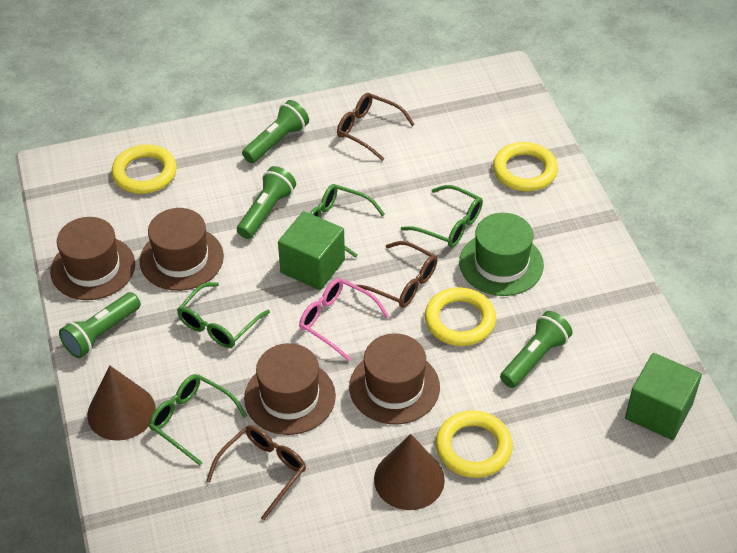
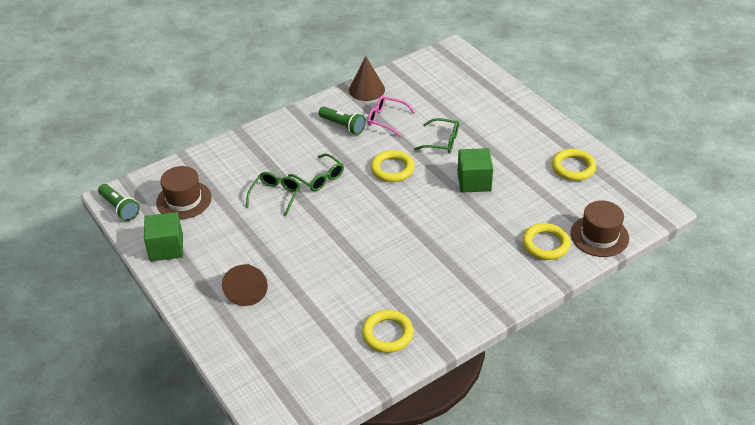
brown glasses: [206,425,306,520] [337,93,415,161] [353,241,437,308] = 3 -> none = 0
brown hat: [50,217,135,300] [140,208,224,291] [244,343,336,435] [349,334,440,424] = 4 -> [156,166,212,219] [570,201,629,257] = 2
green flashlight: [59,292,141,358] [237,166,296,239] [242,100,309,163] [500,311,573,388] = 4 -> [98,184,140,221] [319,107,366,135] = 2
green glasses: [149,374,247,466] [177,282,270,348] [310,184,385,258] [401,185,483,247] = 4 -> [246,172,300,217] [288,154,344,191] [414,118,459,153] = 3
green hat: [459,213,544,296] = 1 -> none = 0

